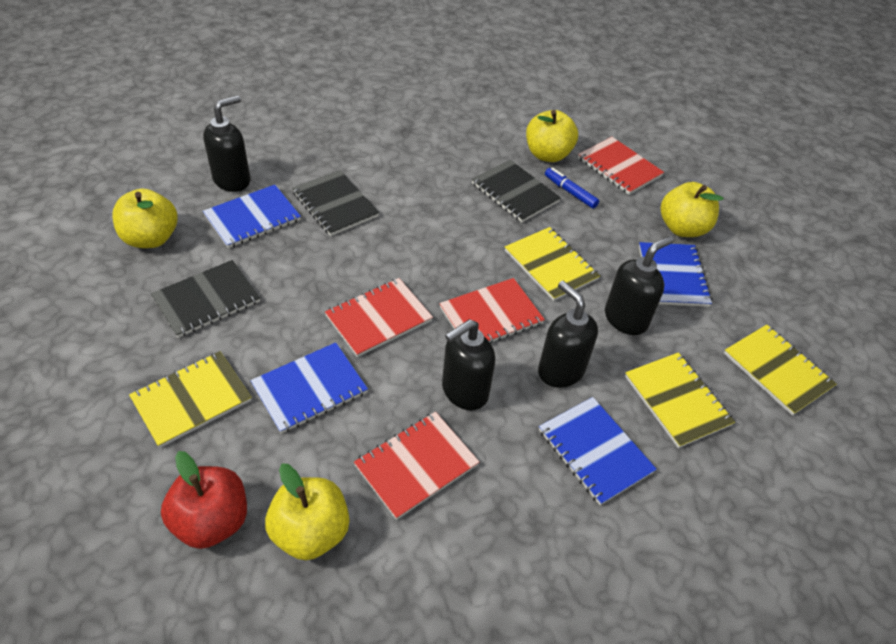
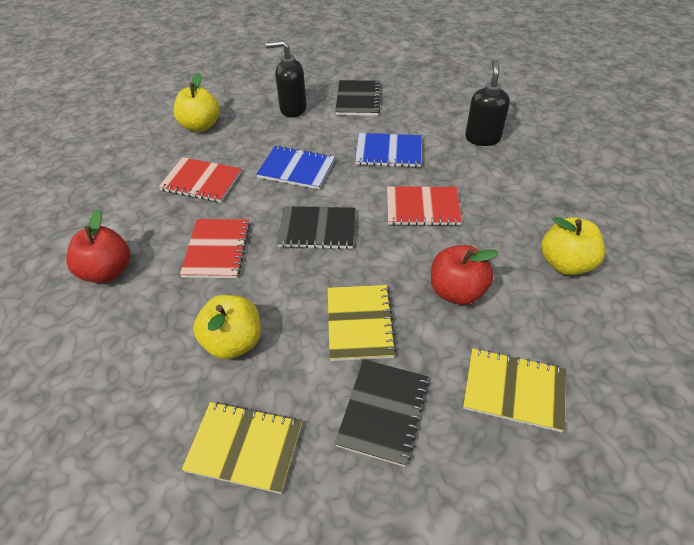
black soap dispenser: [203,95,251,192] [442,319,495,410] [538,281,598,388] [605,236,674,335] = 4 -> [266,40,307,117] [465,60,510,146] = 2
blue marker: [545,167,599,209] = 1 -> none = 0
blue notebook: [203,185,301,248] [250,342,368,434] [539,397,657,506] [639,242,712,307] = 4 -> [256,145,335,190] [355,133,422,167] = 2
red apple: [161,451,247,549] = 1 -> [66,209,130,283] [431,245,499,305] = 2
red notebook: [325,278,433,357] [354,412,479,520] [439,278,545,344] [578,137,664,195] = 4 -> [159,157,241,202] [180,219,250,278] [387,186,462,226] = 3
yellow apple: [112,189,177,248] [265,464,349,560] [526,110,578,162] [661,182,723,237] = 4 -> [173,73,220,132] [193,295,261,359] [541,217,605,275] = 3
yellow notebook: [129,351,252,448] [505,227,600,301] [625,352,735,448] [724,324,837,416] = 4 -> [181,402,302,494] [328,285,397,361] [463,348,566,432] = 3

